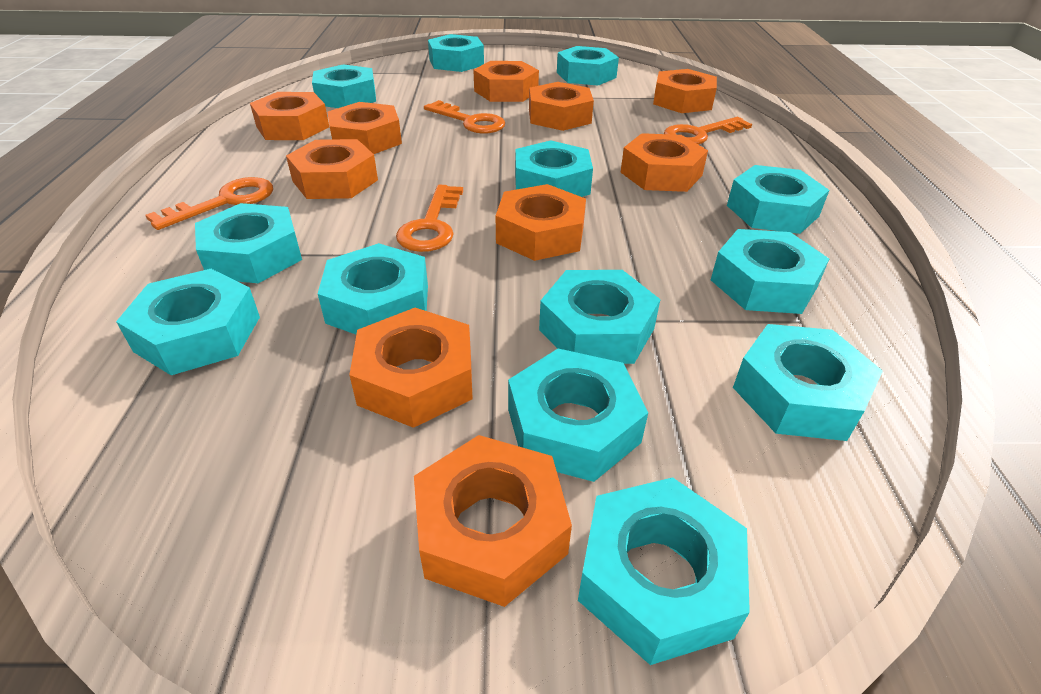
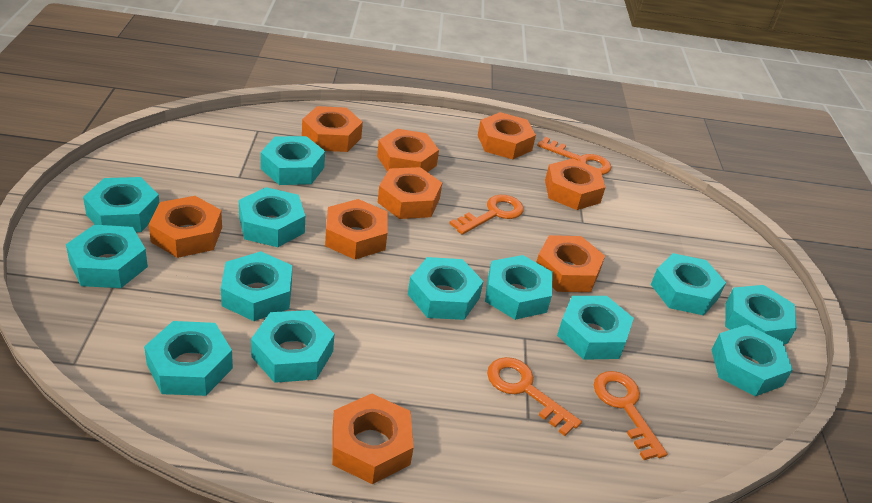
orange nut: [250,92,329,140] [286,139,378,199] [327,102,402,154] [349,308,473,428] [414,435,572,607] [473,61,539,102] [496,184,586,261] [529,82,594,131] [620,133,708,192] [653,69,717,113] = 10 -> [149,196,222,258] [302,106,363,152] [325,199,387,259] [332,393,414,484] [377,129,439,172] [378,167,442,219] [478,112,536,159] [536,235,605,292] [545,158,606,210] = 9

